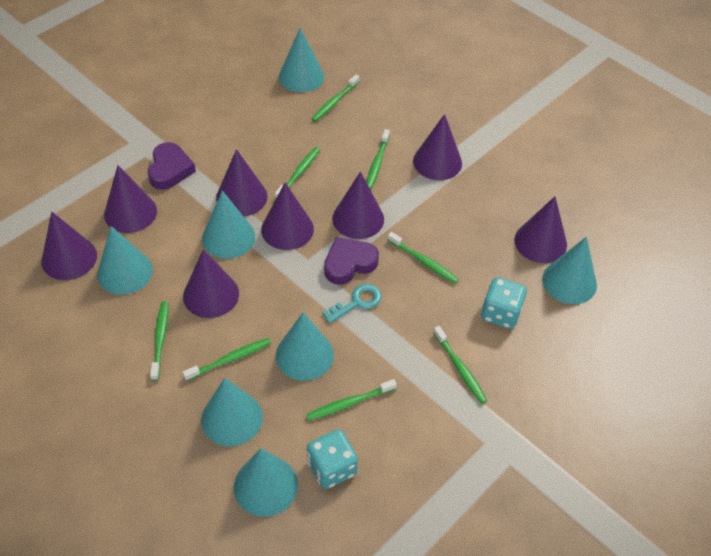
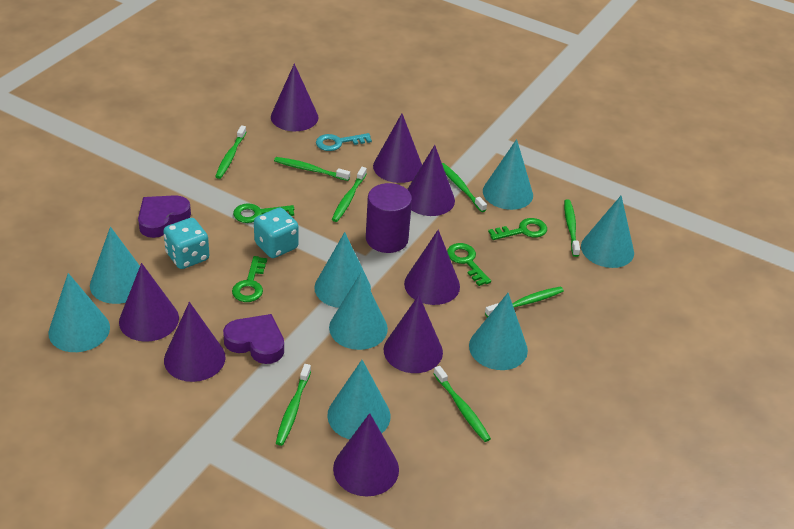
green key: none = 0 -> [232,256,267,302] [233,203,294,223] [447,243,491,286] [488,218,547,240] = 4
purple cylinder: none = 0 -> [366,183,412,253] = 1
turquoise cone: [97,226,153,295] [201,378,263,446] [202,191,255,259] [234,448,298,517] [276,312,334,381] [279,28,324,92] [542,237,597,304] = 7 -> [48,273,110,352] [90,227,140,304] [314,232,371,308] [327,360,390,439] [329,272,388,350] [469,293,528,370] [483,139,533,210] [581,195,634,268] = 8

